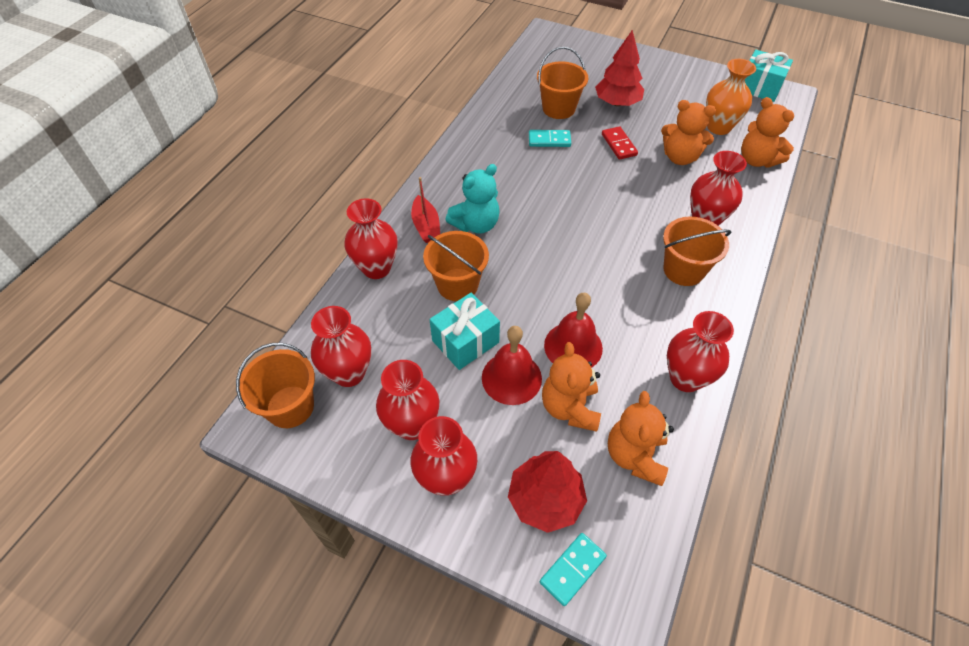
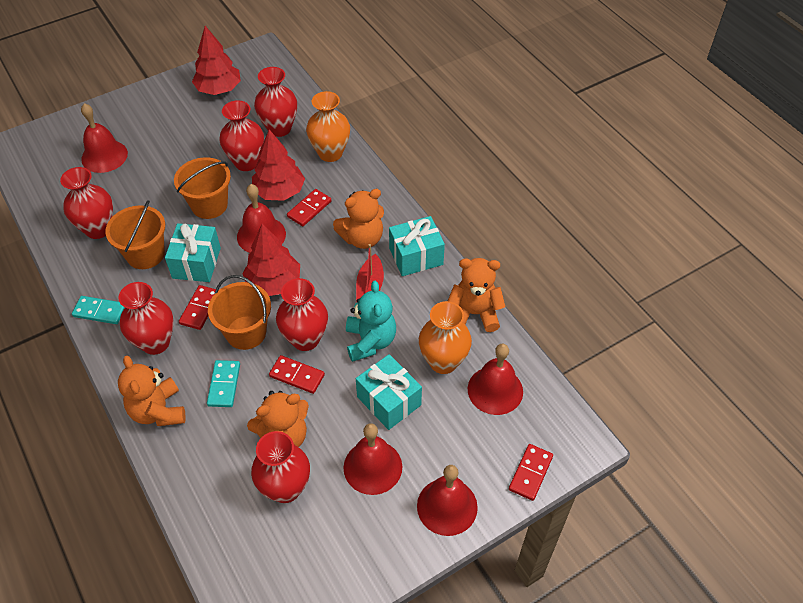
orange bucket: [236,343,315,428] [423,231,489,301] [537,47,588,119] [663,217,732,286] = 4 -> [105,200,165,269] [174,157,231,219] [208,275,271,350] = 3
orange vase: [706,59,756,135] = 1 -> [306,91,350,162] [419,301,472,374] = 2
red bell: [482,326,542,405] [544,293,603,368] = 2 -> [81,103,128,173] [237,184,286,253] [343,424,402,495] [417,465,478,536] [468,344,523,415] = 5
red domino: [602,126,638,160] = 1 -> [179,285,216,330] [269,355,325,394] [287,189,331,226] [509,444,553,501] = 4
red tree: [508,451,587,533] [595,30,644,106] = 2 -> [192,26,241,95] [242,224,300,296] [252,129,305,201] = 3
turquoise gift: [429,293,500,370] [745,50,793,102] = 2 -> [165,223,221,282] [356,354,422,430] [389,216,445,276] = 3

